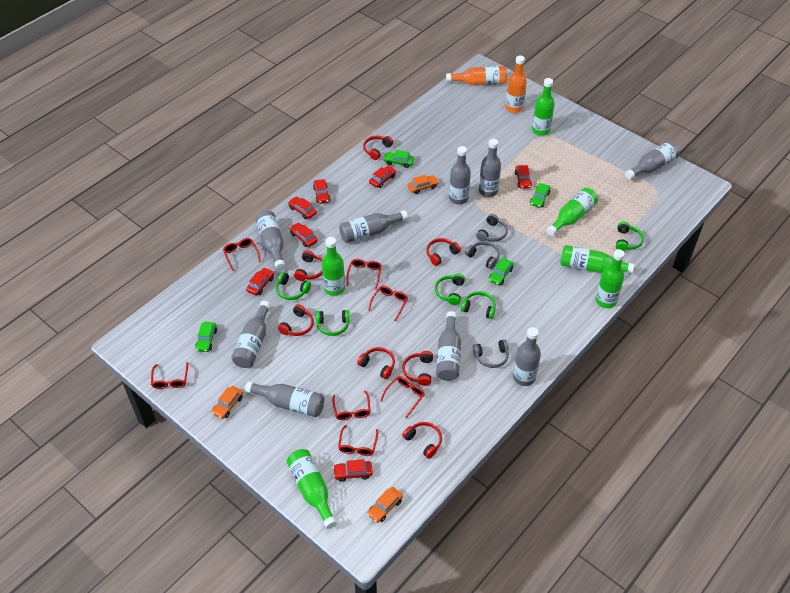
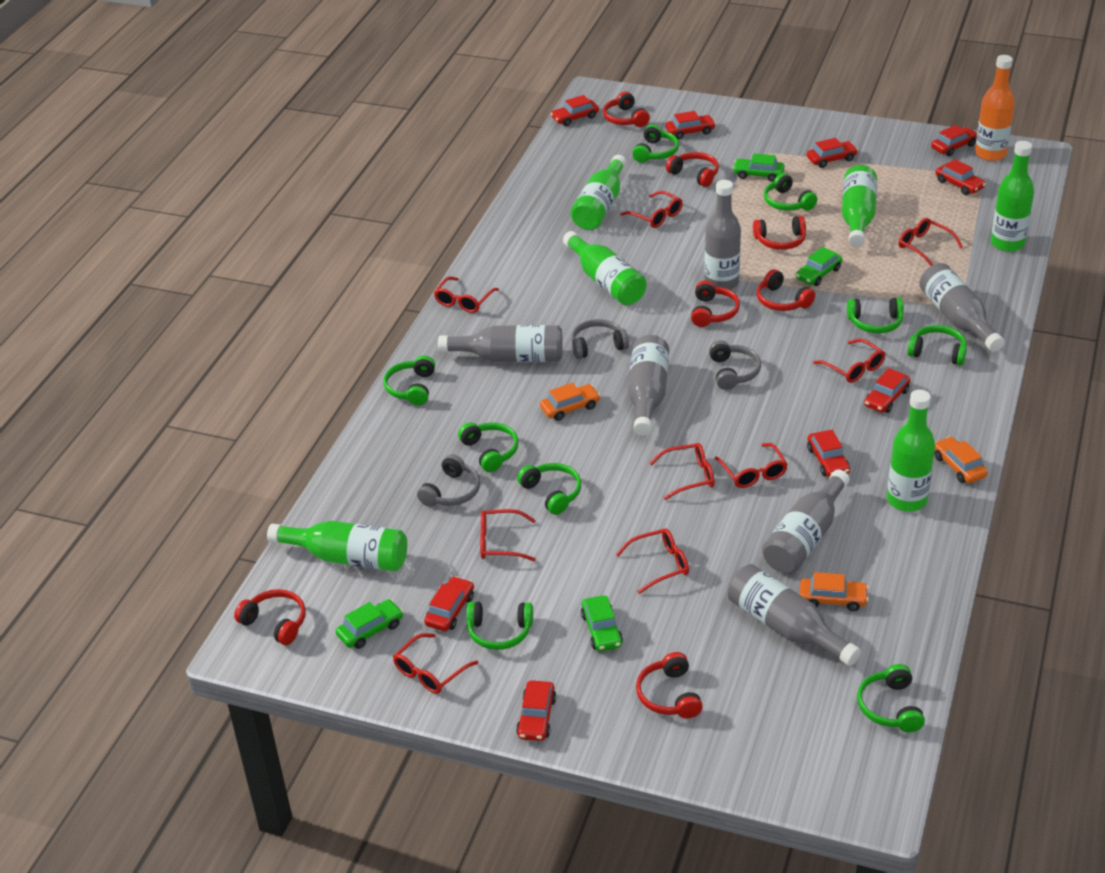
green headphones: [276,272,311,300] [316,310,350,336] [435,274,465,305] [461,291,496,319] [616,222,644,251] = 5 -> [383,355,435,405] [458,422,518,472] [466,602,533,650] [517,463,581,515] [632,124,679,163] [764,173,817,211] [847,298,904,333] [857,664,925,732] [908,325,967,365] = 9
grey bottle: [231,301,271,368] [245,381,324,417] [255,211,285,270] [339,210,408,243] [436,311,461,381] [449,146,471,205] [479,139,501,197] [513,327,541,386] [625,141,680,180] = 9 -> [438,325,563,362] [628,335,669,436] [704,180,741,290] [727,564,861,666] [762,470,850,574] [919,263,1004,352] = 6
orange bottle: [446,66,507,85] [505,55,527,113] = 2 -> [975,55,1015,161] = 1
red car: [246,267,274,296] [288,196,317,219] [290,223,318,247] [313,179,331,204] [333,459,373,482] [369,165,396,188] [515,165,532,189] = 7 -> [424,576,474,631] [516,680,556,741] [551,95,599,126] [666,111,716,139] [807,138,858,168] [807,430,850,477] [864,368,911,413] [931,125,977,156] [935,159,986,195] = 9
red glasses: [151,362,188,389] [223,238,261,271] [332,391,371,420] [338,425,378,456] [346,259,382,290] [368,286,408,322] [380,376,425,418] = 7 -> [393,633,478,694] [434,276,499,313] [480,509,536,561] [616,528,689,594] [620,191,683,228] [649,443,714,500] [714,443,788,488] [813,339,885,383] [898,218,963,266] = 9

